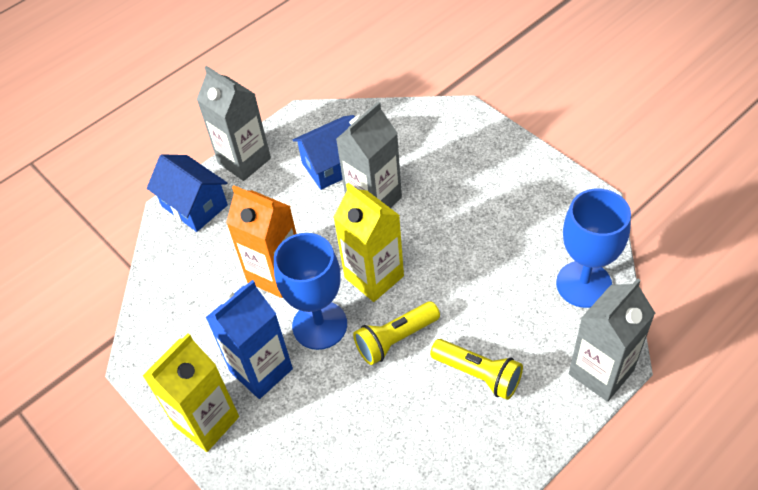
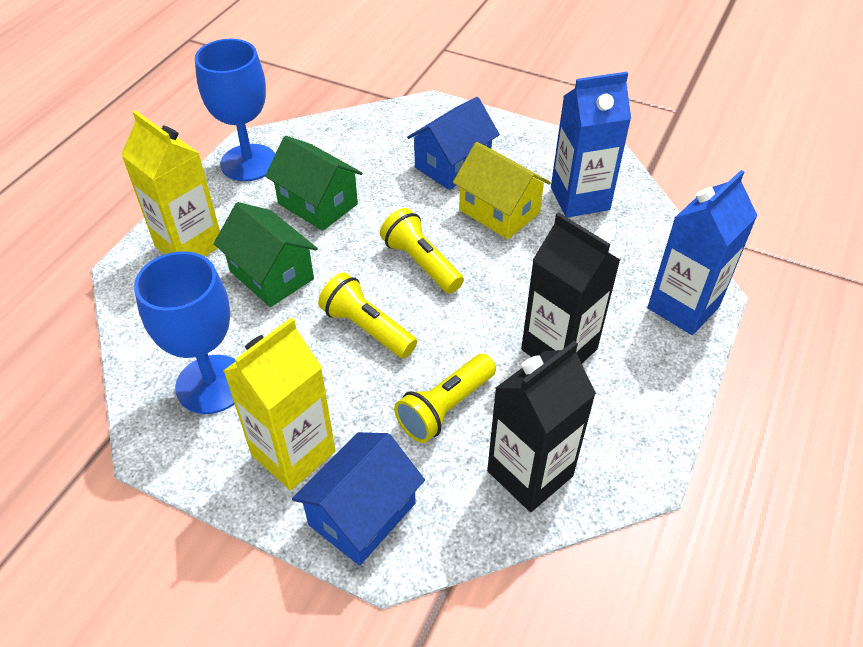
black carton: none = 0 -> [487,341,596,512] [521,212,620,363] = 2
blue carton: [205,280,293,399] = 1 -> [551,72,631,217] [647,170,758,335] = 2
green house: none = 0 -> [213,202,318,307] [265,136,362,231] = 2
grey carton: [197,66,271,181] [336,102,402,208] [569,278,655,402] = 3 -> none = 0
orange carton: [226,185,296,298] = 1 -> none = 0
yellow flashlight: [353,301,440,365] [430,339,523,400] = 2 -> [318,272,417,358] [380,208,464,293] [394,354,496,443] = 3
yellow house: none = 0 -> [453,142,551,239] = 1

